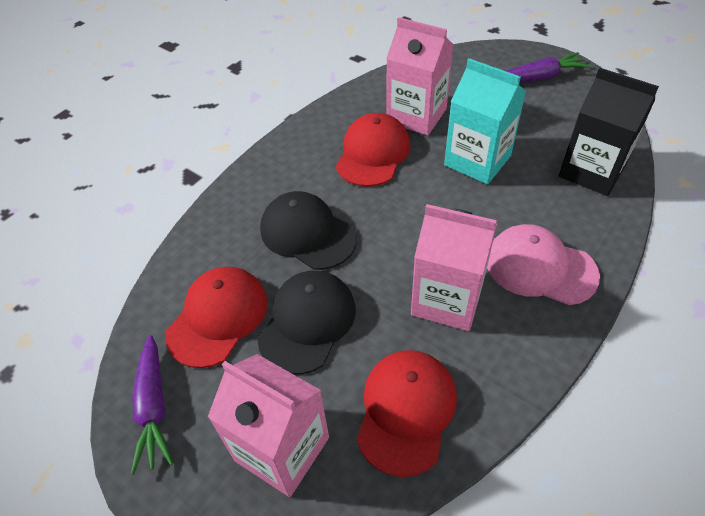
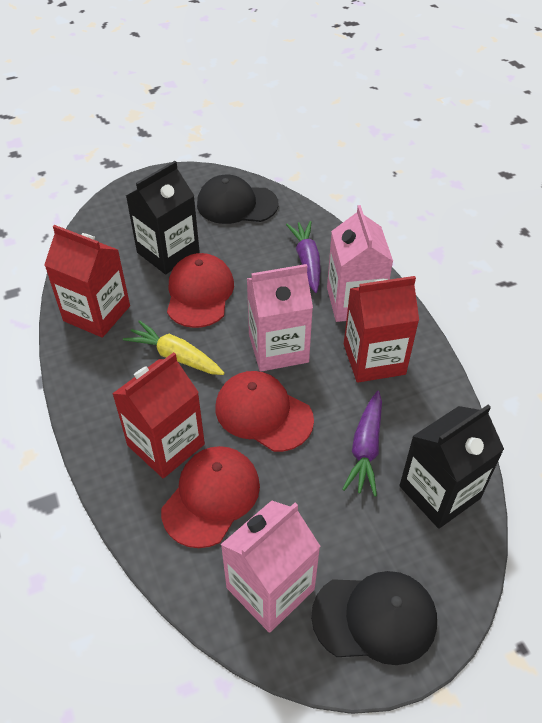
black carton: [559,68,659,196] = 1 -> [126,161,200,274] [399,405,504,529] = 2
pink cap: [487,224,600,305] = 1 -> none = 0
red carton: none = 0 -> [44,225,130,338] [112,352,205,478] [344,276,419,383] = 3
turquoise carton: [444,58,526,184] = 1 -> none = 0
yellow carrot: none = 0 -> [123,320,224,375] = 1

